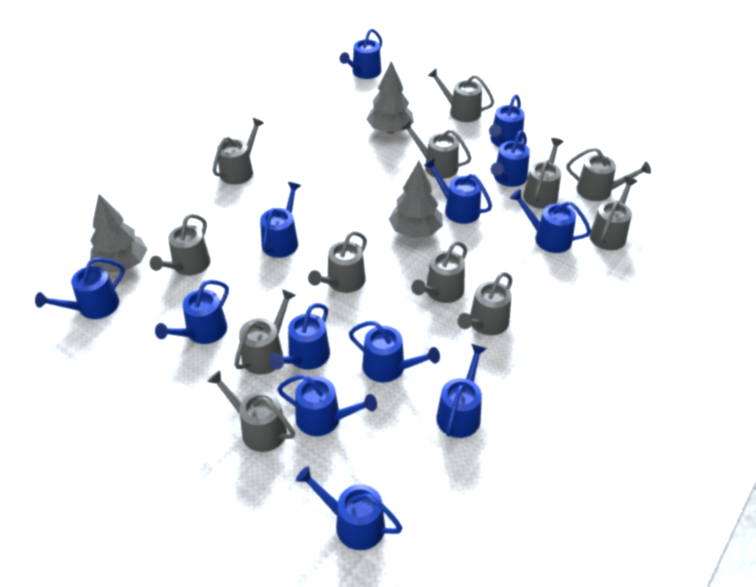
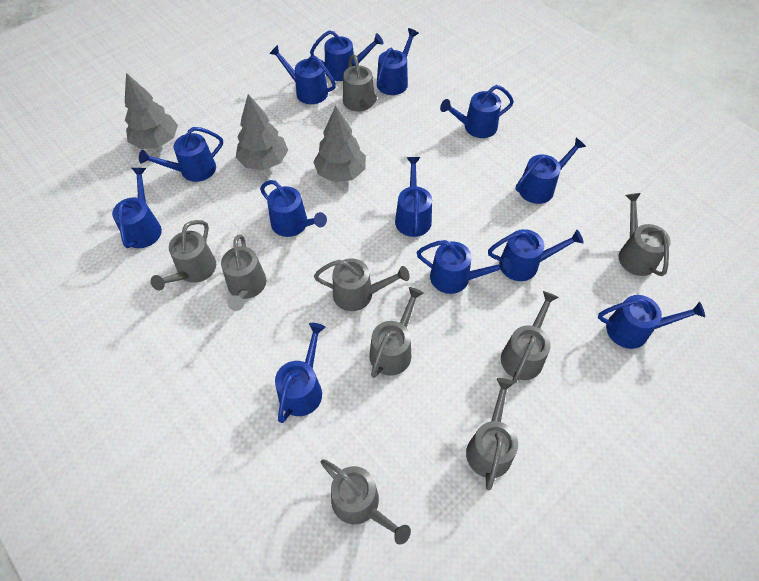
grey watering can: [150,214,210,276] [207,370,295,452] [212,118,264,185] [234,289,296,375] [308,231,367,293] [401,120,471,179] [411,241,467,303] [428,68,494,122] [457,272,513,335] [523,138,564,209] [567,147,651,201] [589,177,638,250] = 12 -> [151,220,216,290] [221,235,267,311] [314,258,410,311] [321,459,411,545] [343,54,377,111] [369,287,424,378] [466,378,518,490] [501,291,559,383] [618,193,671,276] = 9

